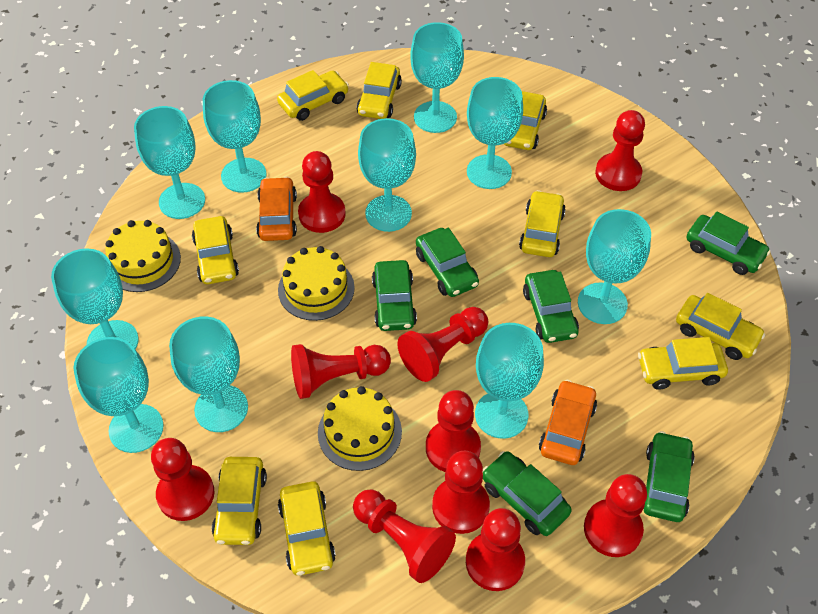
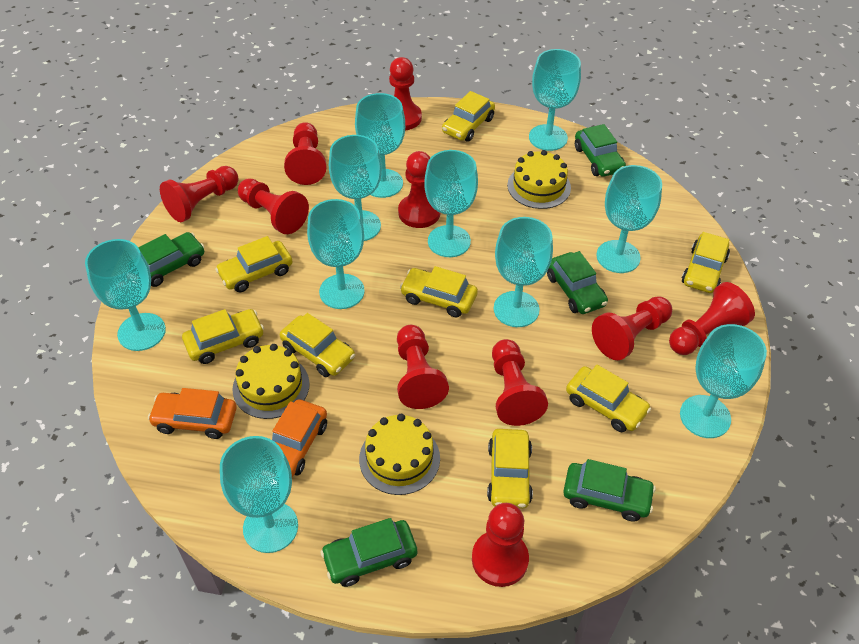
green car: [372,260,417,331] [416,228,479,297] [483,451,572,536] [523,270,579,343] [644,431,695,522] [687,212,771,275] = 6 -> [138,232,205,287] [320,518,417,587] [547,251,608,314] [563,459,656,522] [575,124,626,177] = 5
yellow car: [192,216,239,284] [212,457,267,545] [277,70,349,121] [278,481,336,576] [357,62,402,119] [504,91,547,150] [519,190,566,257] [638,337,728,390] [676,293,765,360] = 9 -> [182,309,264,364] [215,236,293,292] [280,313,355,377] [400,266,478,317] [442,91,495,142] [487,429,533,509] [566,365,651,432] [682,232,730,293] = 8

